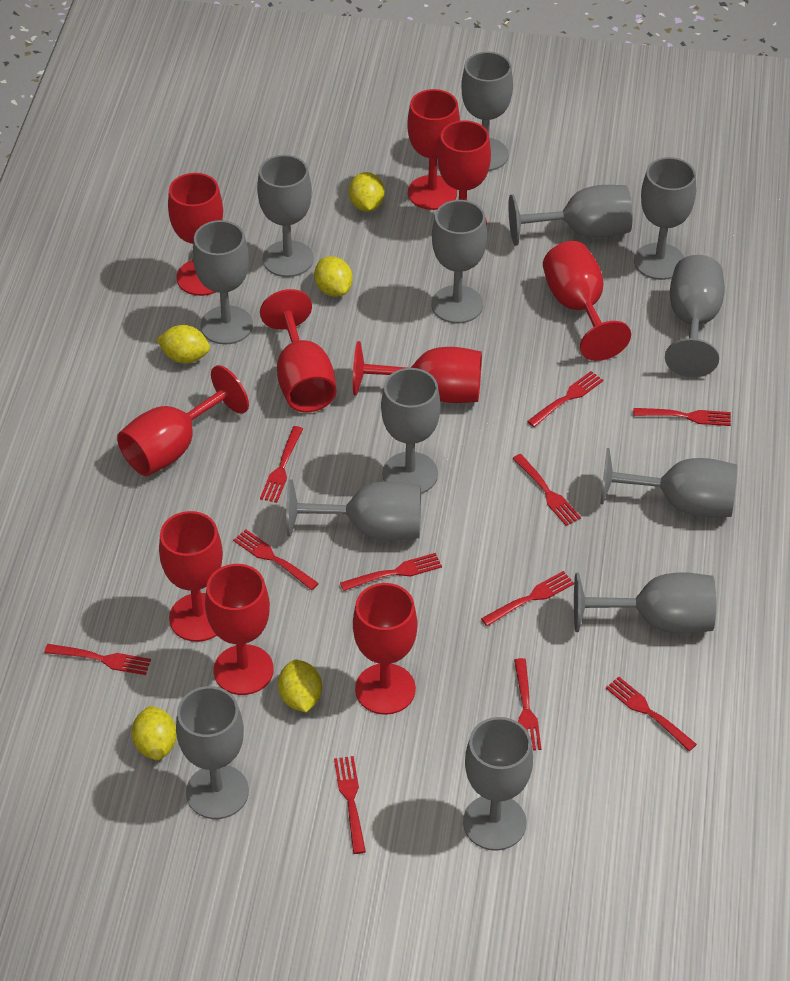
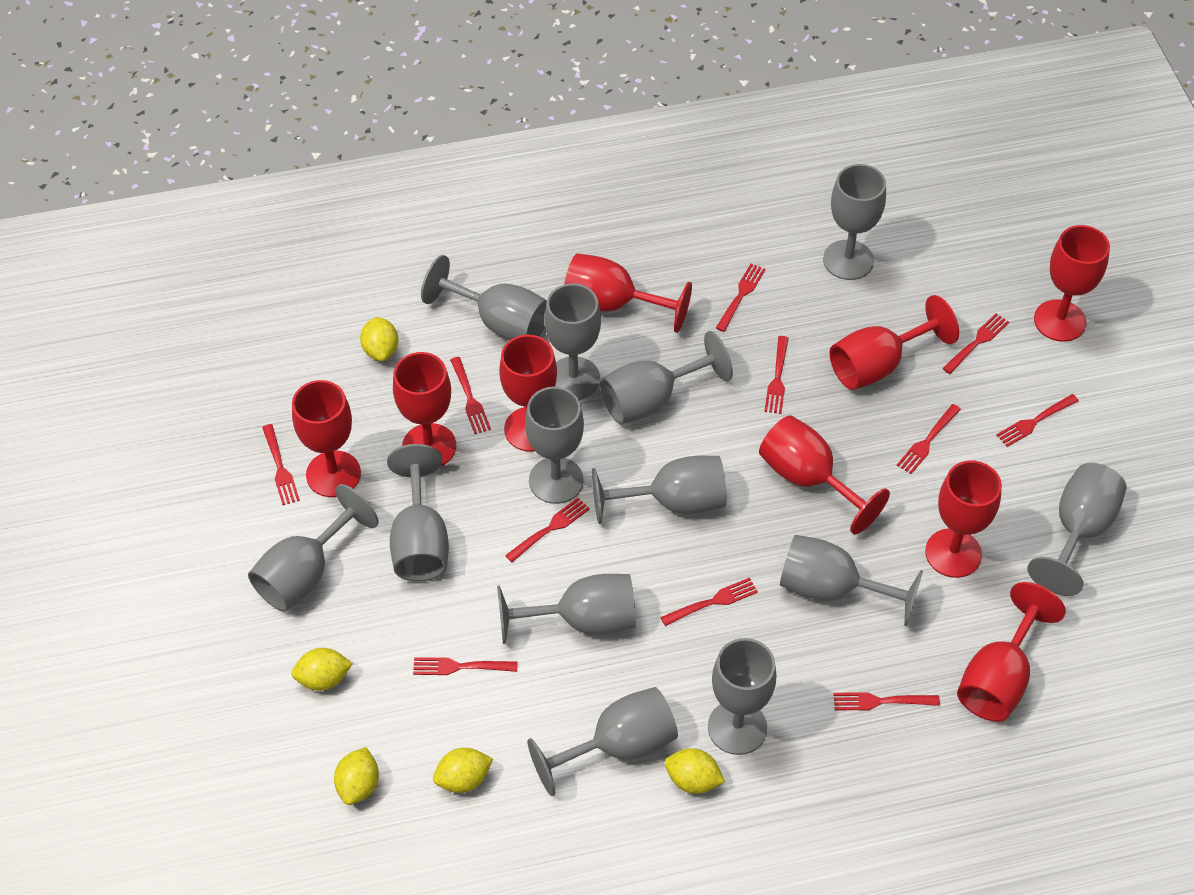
red goblet: [117,365,249,476] [159,511,223,642] [168,173,223,296] [205,564,274,695] [260,289,336,412] [353,341,482,403] [353,583,417,715] [407,89,460,210] [438,120,491,225] [543,241,631,361] = 10 -> [292,380,361,497] [393,352,456,467] [499,335,557,452] [564,253,692,333] [759,415,890,535] [830,295,959,390] [925,460,1002,578] [957,582,1066,722] [1034,225,1110,342] = 9

